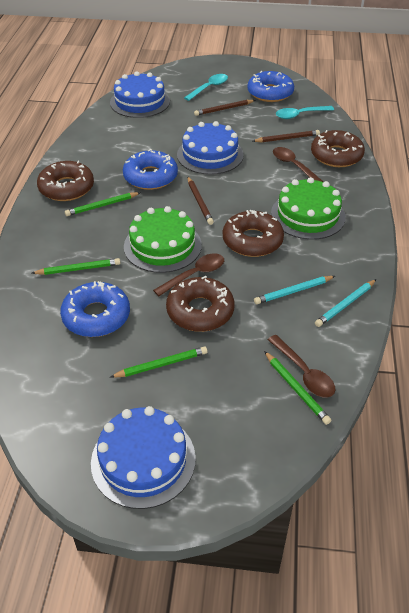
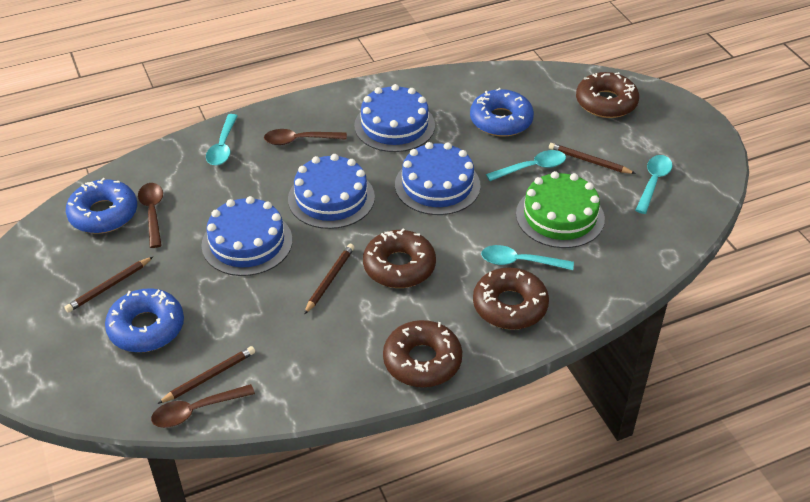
blue cake: [91,406,196,509] [110,71,170,118] [177,121,244,175] = 3 -> [201,196,292,276] [288,154,375,229] [354,84,435,152] [395,142,481,215] = 4
brown pencil: [188,177,214,225] [194,100,255,116] [253,130,320,142] = 3 -> [64,257,153,313] [157,346,255,404] [304,244,355,314] [549,143,636,174] = 4
green cake: [124,206,202,273] [271,177,346,240] = 2 -> [516,171,605,248] = 1
green pencil: [32,258,120,275] [65,192,141,216] [111,347,208,378] [264,351,331,425] = 4 -> none = 0
turquoise pencil: [254,276,335,304] [315,279,377,327] = 2 -> none = 0
turquoise spoon: [184,74,228,101] [276,106,334,119] = 2 -> [206,114,238,166] [481,245,574,270] [486,150,566,181] [635,155,673,214] = 4

